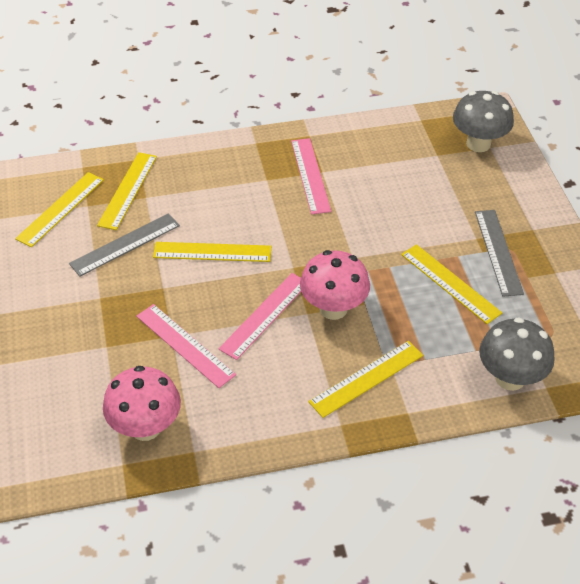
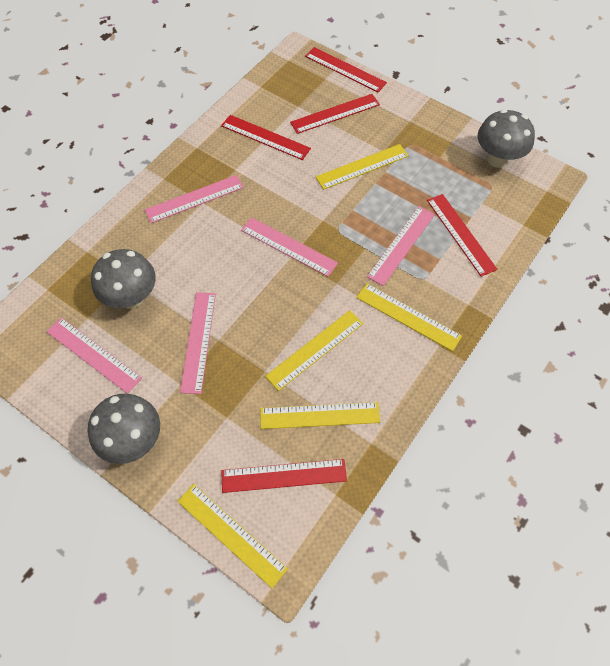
grey mushroom: [453,91,514,152] [479,317,555,391] = 2 -> [88,393,160,464] [91,249,156,308] [478,109,535,168] = 3
grey ruler: [69,214,180,277] [475,210,524,297] = 2 -> none = 0
pink mushroom: [103,366,181,441] [300,250,370,320] = 2 -> none = 0
pink ruler: [136,304,236,388] [219,273,301,360] [291,138,331,214] = 3 -> [47,318,142,394] [145,175,244,223] [180,292,216,394] [241,217,338,277] [367,206,435,286] = 5
red ruler: none = 0 -> [221,115,311,160] [221,459,347,493] [290,94,380,134] [305,47,387,92] [427,194,497,277] = 5

